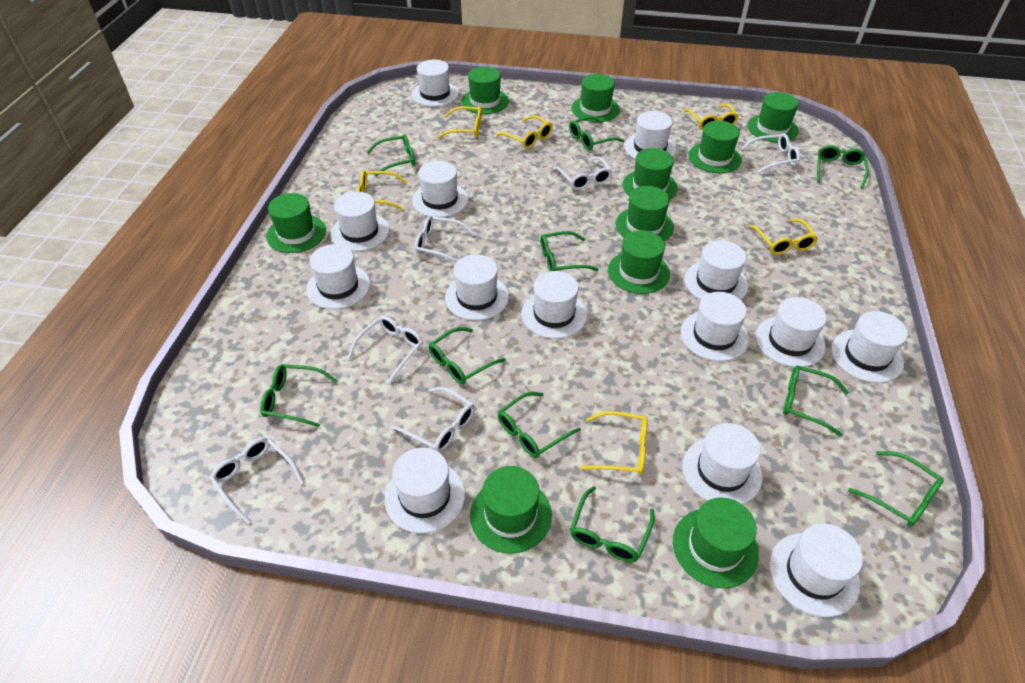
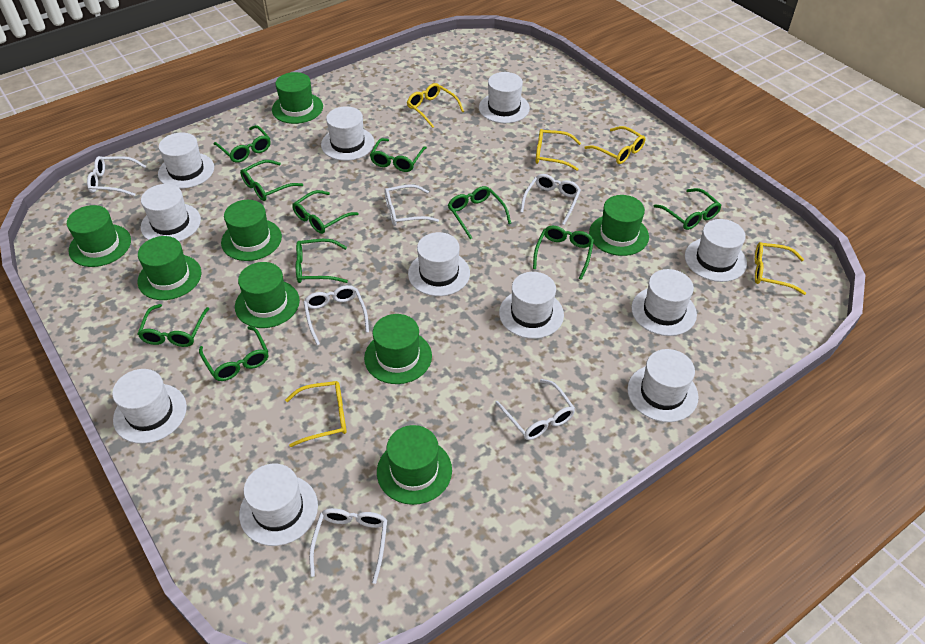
green hat: [266,193,326,253] [461,67,509,114] [470,466,552,554] [571,74,620,122] [608,230,670,294] [616,186,674,241] [622,148,678,200] [673,497,759,588] [688,121,742,173] [747,92,799,142] = 10 -> [67,205,131,267] [138,236,201,300] [221,200,282,261] [235,262,300,328] [272,72,323,124] [364,314,432,384] [377,425,452,505] [589,195,649,256] = 8
white hat: [306,244,370,309] [330,192,390,251] [384,448,465,533] [411,60,459,107] [412,161,468,217] [445,254,509,320] [522,271,587,339] [624,111,676,159] [681,292,749,361] [682,423,762,504] [684,240,748,300] [756,297,826,367] [770,523,863,617] [831,311,908,383] = 14 -> [112,369,187,444] [141,184,201,241] [158,132,214,189] [239,464,318,546] [321,106,375,161] [408,232,470,296] [479,72,530,123] [499,272,564,339] [627,349,699,422] [631,269,697,336] [685,219,747,282] = 11
yellow glasses: [357,170,408,210] [438,106,483,138] [496,115,553,149] [580,411,647,475] [684,104,739,130] [749,219,818,255] = 6 -> [285,381,346,447] [407,83,464,128] [536,129,581,171] [584,126,645,164] [755,242,806,295] = 5

